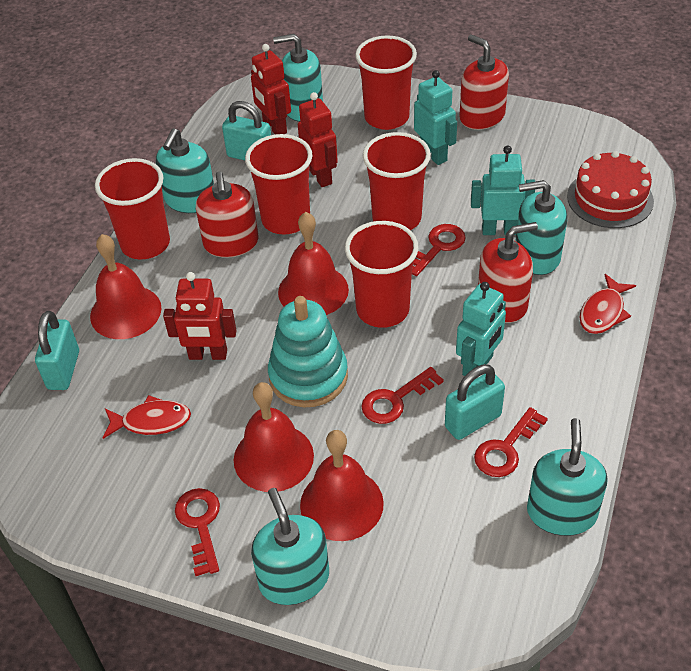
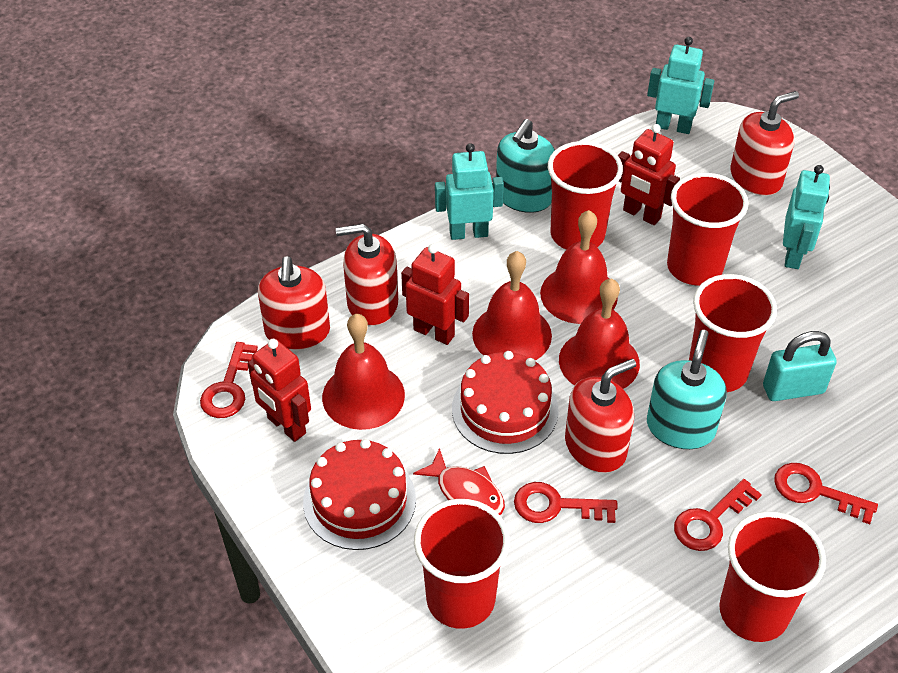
red cake: [567,151,654,228] = 1 -> [303,439,416,550] [452,351,558,454] = 2
red fish: [103,395,191,439] [579,274,636,334] = 2 -> [413,448,505,515] = 1
red soap dispenser: [196,172,258,258] [459,34,509,130] [478,222,538,323] = 3 -> [258,256,330,350] [336,224,398,326] [565,359,636,473] [730,91,799,196] = 4
turquoise padlock: [35,311,79,390] [222,101,271,160] [445,365,505,440] = 3 -> [763,331,837,401] = 1
turquoise soap dispenser: [156,128,214,213] [251,488,329,605] [273,34,323,122] [515,180,567,275] [527,418,608,536] = 5 -> [496,119,555,213] [647,330,727,449] = 2
turquoise stacking toy: [268,296,348,407] = 1 -> none = 0

